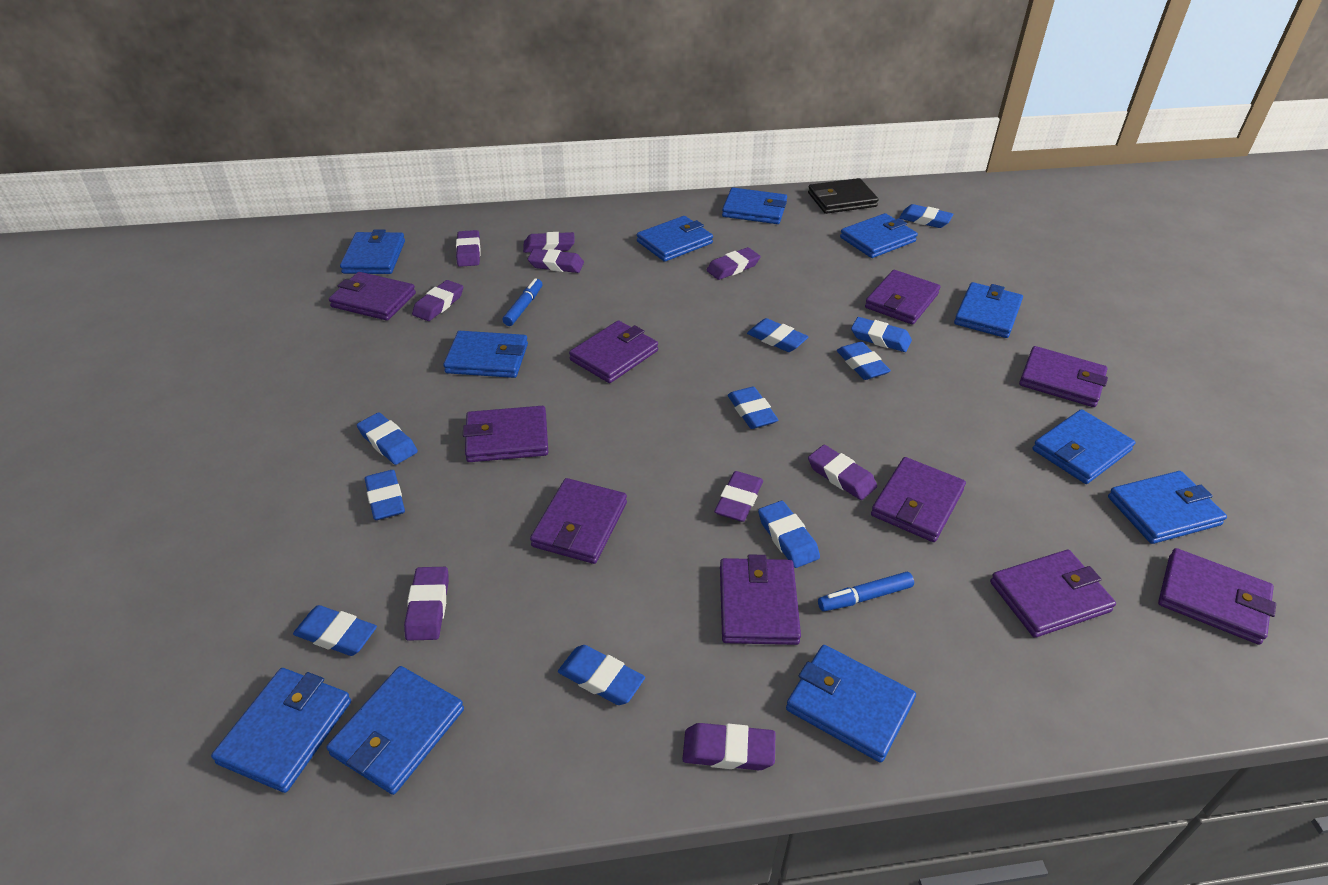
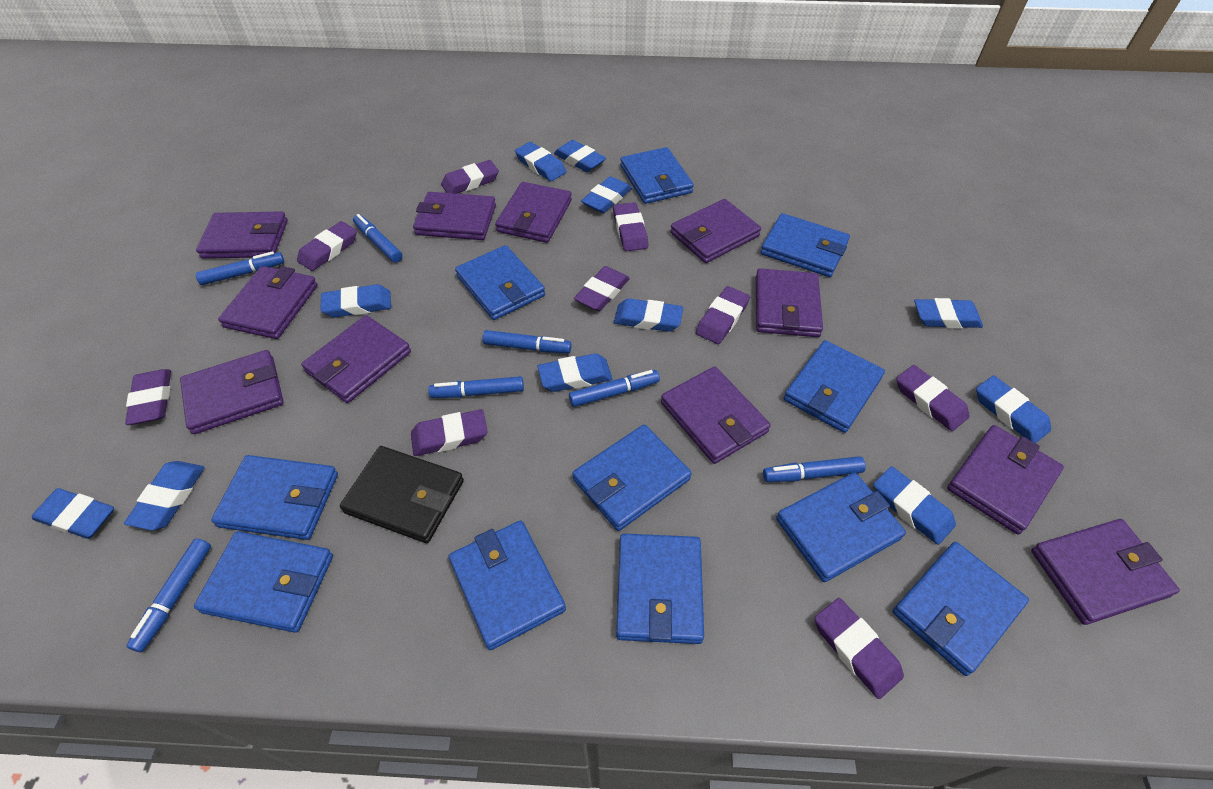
blue eraser: [293,605,377,656] [357,412,418,465] [365,470,405,520] [558,645,645,705] [728,387,778,429] [747,318,809,352] [758,501,820,568] [837,342,891,380] [851,317,912,352] [899,204,953,228] = 10 -> [32,488,114,539] [124,461,205,530] [321,284,391,317] [515,142,567,181] [537,353,612,392] [554,140,606,172] [581,176,632,213] [614,298,683,332] [873,466,956,545] [914,298,983,328] [976,375,1051,443] = 11
blue marker: [503,278,542,326] [818,572,914,611] = 2 -> [126,539,211,652] [196,251,284,285] [353,214,403,263] [428,376,524,398] [482,330,572,353] [569,370,660,407] [763,456,866,482] = 7
purple wallet: [329,272,416,321] [463,406,548,462] [530,478,627,564] [569,320,658,383] [720,554,801,645] [865,270,940,325] [871,457,966,542] [990,550,1116,638] [1019,346,1108,407] [1158,548,1276,645] = 10 -> [180,350,284,434] [196,211,288,259] [218,266,318,339] [301,315,411,403] [413,192,496,240] [495,182,572,243] [661,366,771,464] [670,199,761,263] [756,268,823,337] [947,425,1064,535] [1031,519,1180,625] = 11

